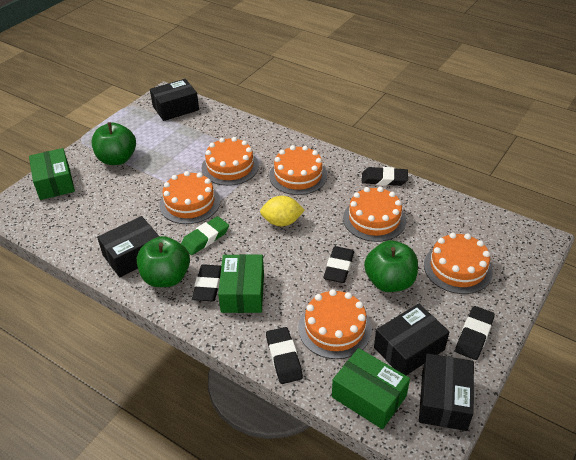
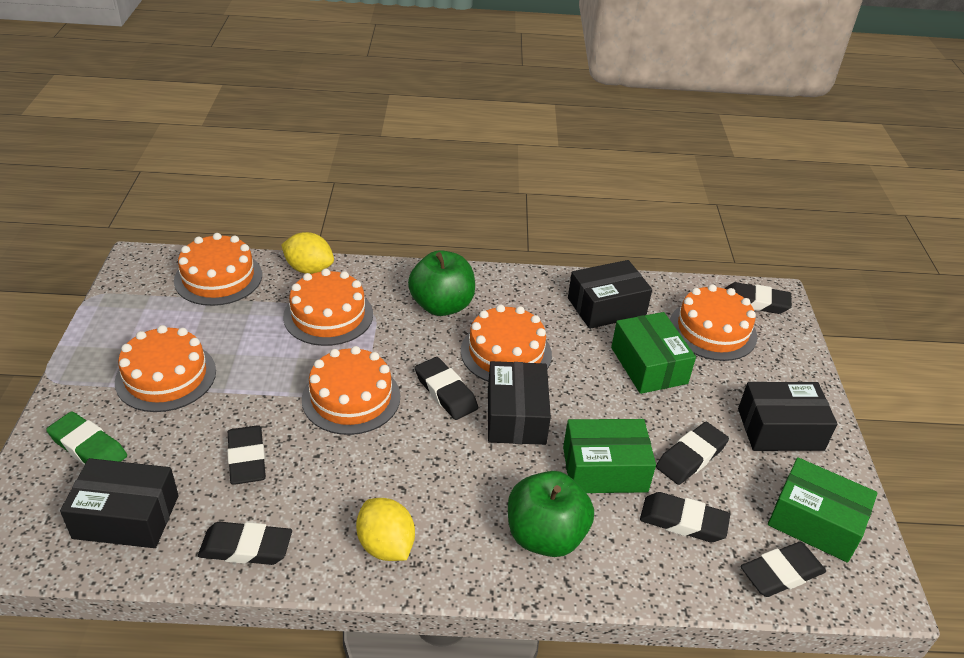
black eraser: [192,264,221,302] [266,327,303,384] [323,246,354,283] [362,167,408,186] [455,306,495,360] = 5 -> [198,522,292,565] [227,425,266,485] [415,357,478,420] [640,492,730,542] [656,422,729,485] [724,282,792,314] [741,542,826,597] = 7
green apple: [92,122,136,165] [137,236,190,287] [364,240,418,292] = 3 -> [408,250,475,316] [508,471,594,557] = 2
yellow lemon: [260,196,305,226] = 1 -> [281,232,334,274] [356,498,415,561] = 2

